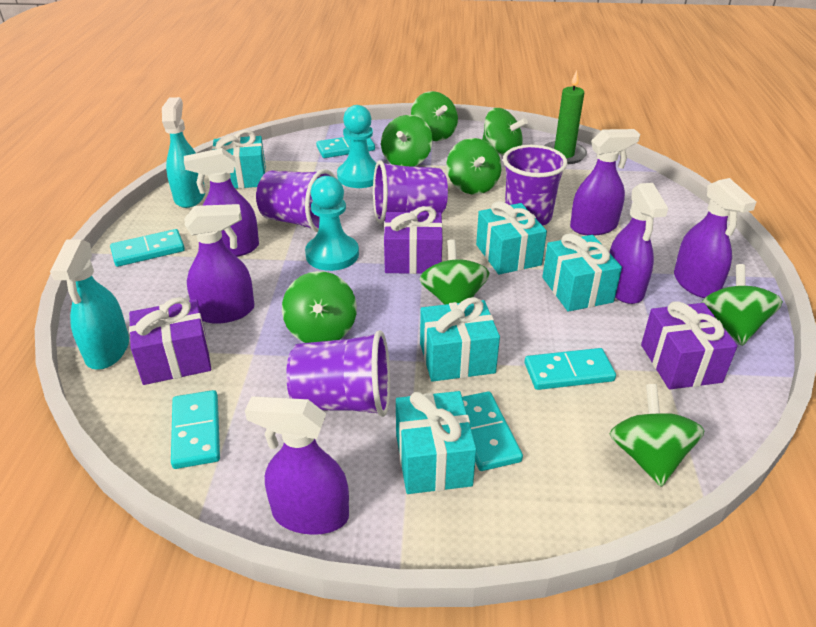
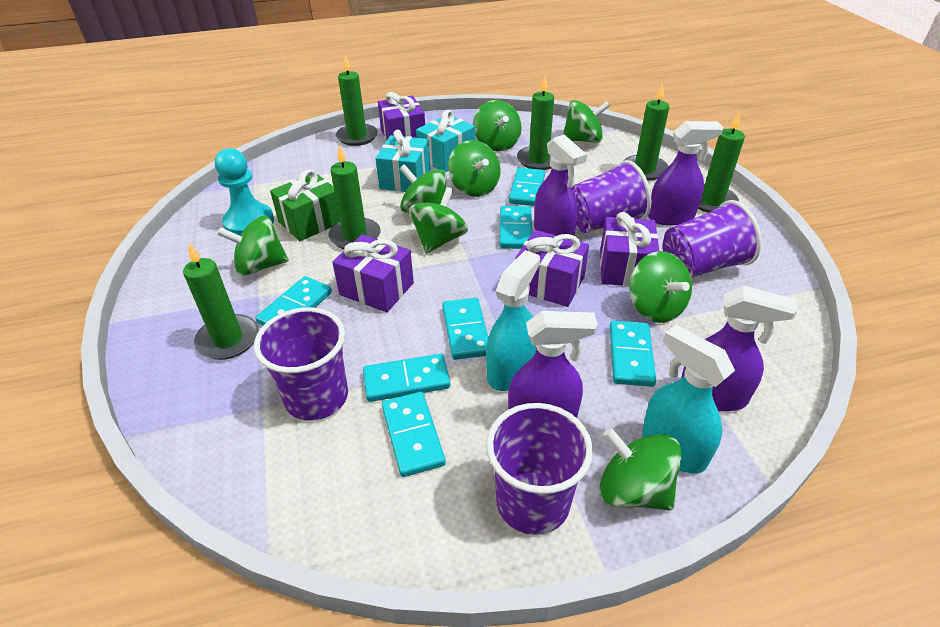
green candle: [544,70,587,164] = 1 -> [183,243,259,360] [328,145,380,249] [336,56,378,146] [517,76,554,170] [624,83,669,180] [698,112,745,213] = 6
green gift: none = 0 -> [270,169,340,241] = 1
purple gift: [129,297,211,385] [384,206,443,274] [641,301,737,389] = 3 -> [332,234,414,312] [378,92,425,140] [515,230,589,307] [600,212,659,286] = 4
purple spray bottle: [184,148,259,257] [184,204,254,324] [245,396,349,535] [570,129,640,235] [609,183,668,304] [674,178,756,298] = 6 -> [508,311,598,418] [534,135,587,236] [648,121,723,225] [681,286,798,411] = 4
turquoise domino: [110,229,185,267] [171,390,220,469] [316,137,375,158] [462,391,523,471] [524,348,616,390] = 5 -> [255,276,332,326] [363,354,450,402] [382,392,446,477] [442,298,488,360] [500,206,532,249] [509,168,545,206] [610,321,657,387] = 7
turquoise gift: [212,130,266,189] [396,391,476,494] [420,297,500,382] [476,201,547,275] [542,233,622,312] = 5 -> [375,130,430,192] [416,110,475,172] = 2
turquoise pawn: [305,176,359,271] [337,105,376,188] = 2 -> [215,148,274,236] = 1

